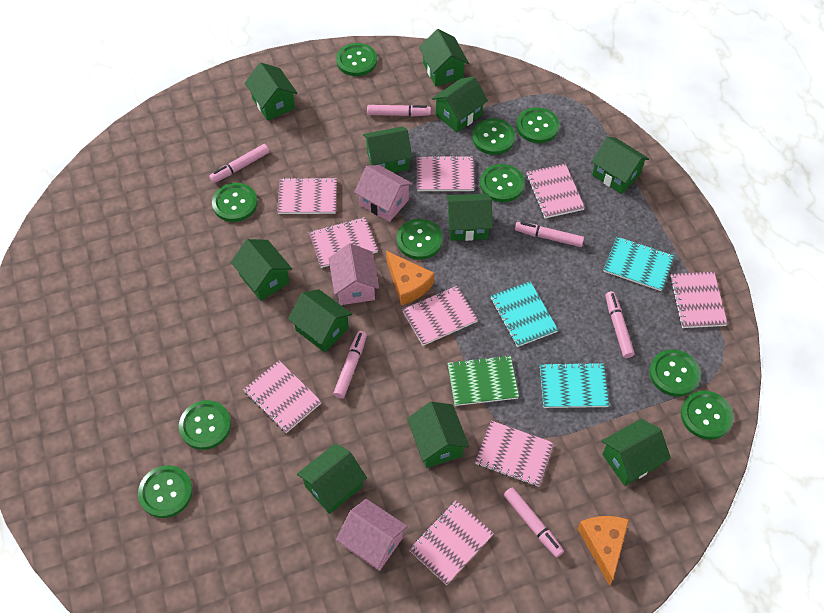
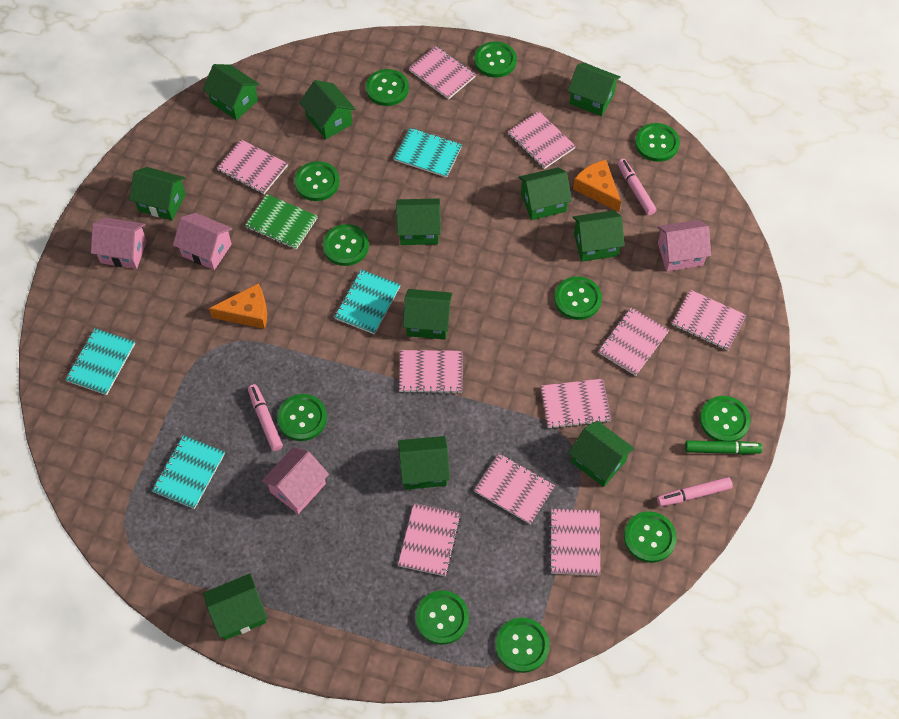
green button: [138,465,193,518] [179,400,231,450] [212,183,258,222] [336,43,377,76] [397,219,443,260] [472,118,515,155] [480,164,525,202] [516,107,560,143] [649,350,701,396] [681,391,734,440] = 10 -> [277,394,327,441] [294,161,340,201] [323,224,369,266] [366,69,409,106] [415,591,469,645] [474,41,517,78] [495,618,550,673] [554,276,602,320] [624,511,677,563] [635,123,680,162] [700,396,751,442] = 11
green marker: none = 0 -> [685,440,762,454] = 1
pink house: [329,243,379,305] [336,499,408,571] [354,165,413,222] = 3 -> [91,217,147,269] [173,213,232,270] [262,447,329,514] [658,220,711,271] = 4
pink marker: [209,144,269,183] [333,331,367,399] [367,105,431,116] [504,487,564,557] [515,222,584,247] [605,291,635,358] = 6 -> [248,384,283,451] [617,159,657,215] [657,477,733,506] = 3
pink notebook: [243,360,322,433] [277,177,337,214] [309,217,378,268] [402,286,478,346] [409,500,494,585] [417,155,475,191] [475,421,554,487] [526,164,585,218] [670,272,728,328] = 9 -> [217,139,288,194] [398,503,461,576] [399,350,463,394] [409,46,476,99] [474,453,555,524] [508,111,576,169] [541,379,611,429] [549,509,600,576] [598,307,669,376] [672,290,747,351] = 10
turquoise notebook: [491,281,558,347] [540,362,609,408] [603,236,674,291] = 3 -> [65,328,135,395] [152,435,225,509] [334,269,401,334] [394,128,462,178] = 4

